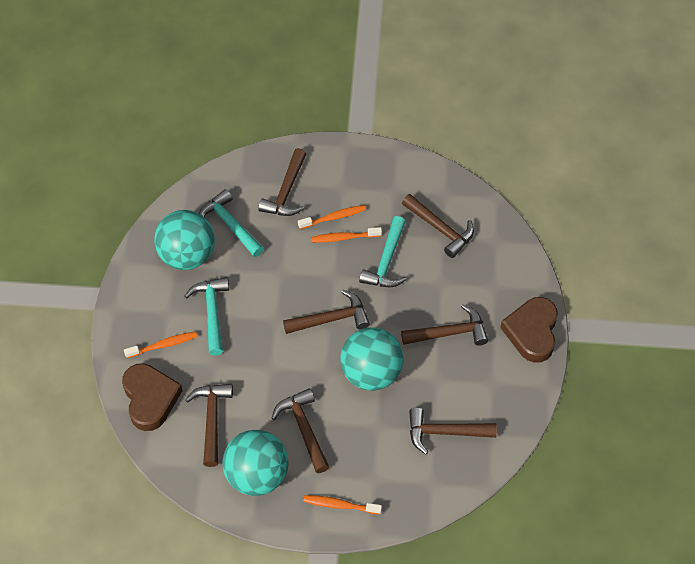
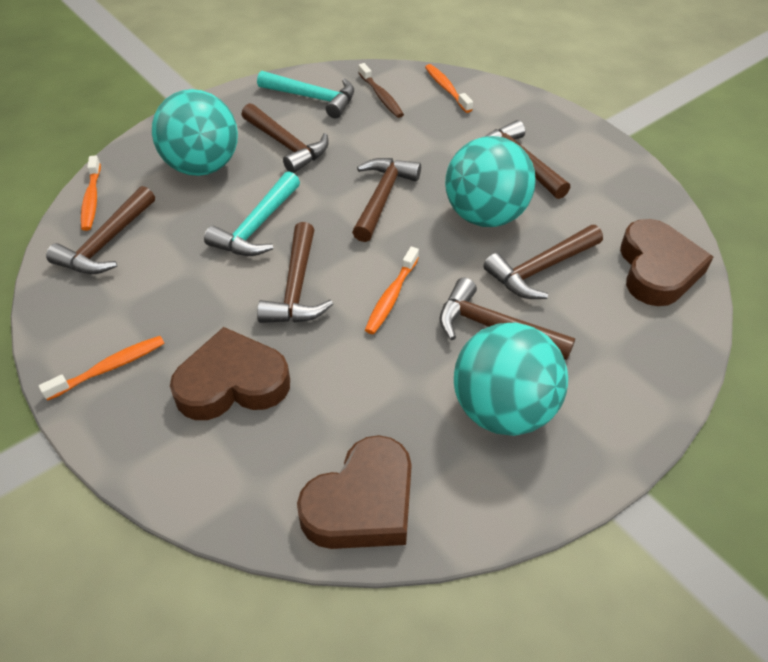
brown heart: [122,363,183,431] [500,297,558,363] = 2 -> [170,327,290,420] [297,435,412,549] [620,219,713,306] = 3
brown toothbrush: none = 0 -> [358,63,404,118] = 1
turquoise hammer: [185,277,229,356] [199,189,264,257] [359,216,406,287] = 3 -> [204,171,300,256] [257,71,354,118] = 2

